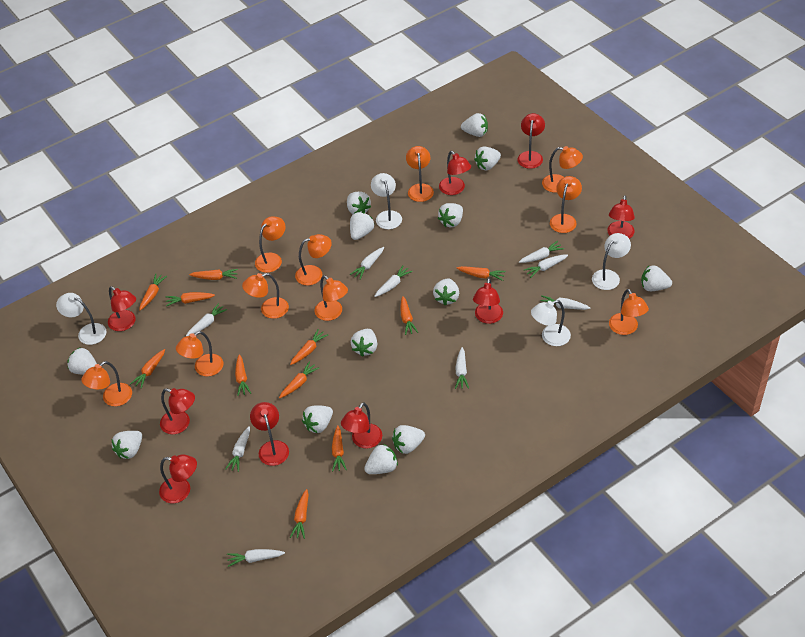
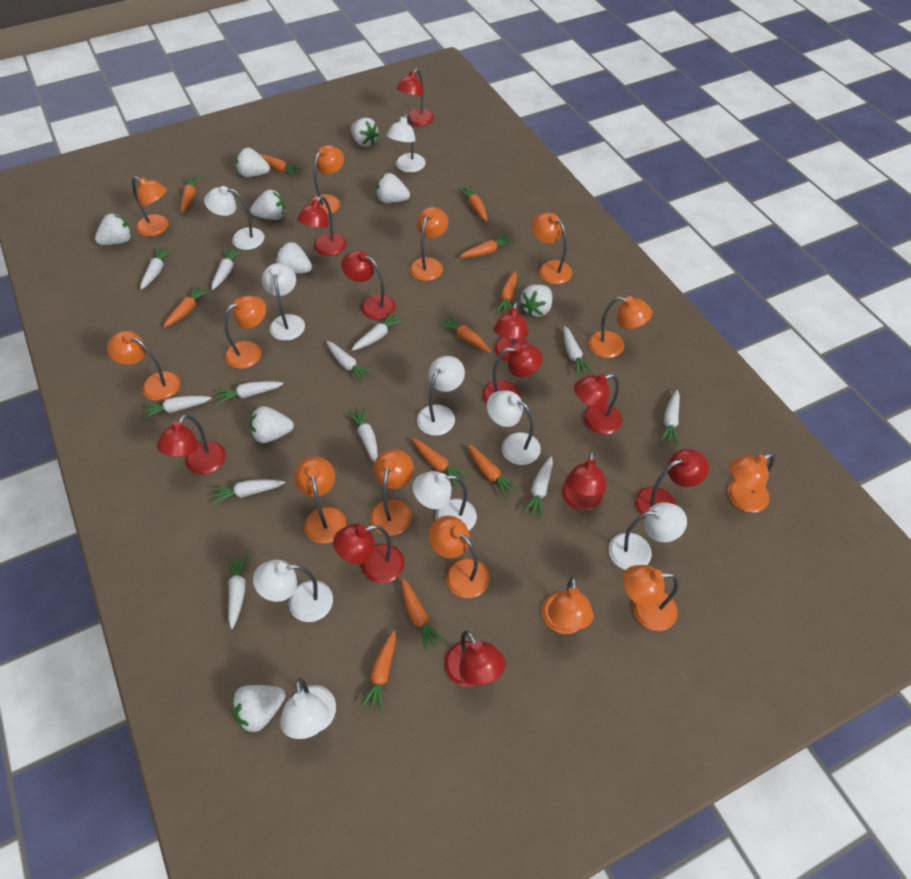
orange lamp: [81,361,132,406] [176,331,223,377] [242,273,289,319] [255,216,285,273] [295,234,332,286] [315,275,348,321] [406,146,434,202] [542,146,583,193] [550,176,582,233] [609,289,649,335] = 10 -> [107,331,180,401] [132,176,169,236] [224,295,266,369] [294,456,346,544] [309,145,344,215] [370,449,414,536] [410,207,448,281] [429,516,489,598] [531,212,572,284] [542,576,594,634] [588,296,652,358] [623,565,679,631] [728,453,775,513] = 13
red lamp: [108,286,136,331] [159,454,197,503] [160,388,195,434] [250,402,289,466] [341,402,382,449] [439,151,471,195] [473,278,503,324] [518,113,545,169] [607,195,635,239] = 9 -> [157,414,226,474] [297,196,347,256] [333,524,404,583] [341,250,396,320] [396,69,434,126] [444,631,506,687] [482,343,543,404] [493,302,529,362] [562,451,607,511] [574,374,622,434] [635,449,709,518] = 11
white carrot: [186,303,227,336] [225,426,250,472] [227,549,285,567] [350,247,384,279] [374,265,413,297] [455,347,469,389] [519,241,564,263] [524,255,568,278] [540,296,591,310] = 9 -> [140,247,172,290] [142,396,211,420] [211,479,285,505] [212,247,242,290] [215,381,283,404] [227,554,248,629] [326,341,374,383] [347,407,378,462] [352,312,404,351] [522,456,553,518] [563,326,593,376] [659,390,680,446] = 12
white lamp: [56,293,106,345] [371,173,402,229] [531,300,571,346] [592,233,631,290] = 4 -> [204,186,264,250] [253,559,333,622] [262,263,305,341] [280,678,336,739] [386,114,426,173] [413,471,477,531] [417,356,465,436] [487,390,541,465] [609,502,687,570] = 9
white strawberry: [67,348,97,374] [111,431,142,459] [302,405,333,433] [347,192,371,214] [350,212,374,240] [351,329,377,357] [364,444,398,474] [392,425,425,454] [433,279,459,306] [438,203,463,227] [461,113,488,137] [474,147,501,171] [641,265,672,291] = 13 -> [95,213,131,245] [232,685,285,733] [236,147,270,177] [249,406,294,443] [250,190,285,220] [276,242,312,274] [351,118,379,147] [376,173,410,203] [520,284,553,317] = 9

